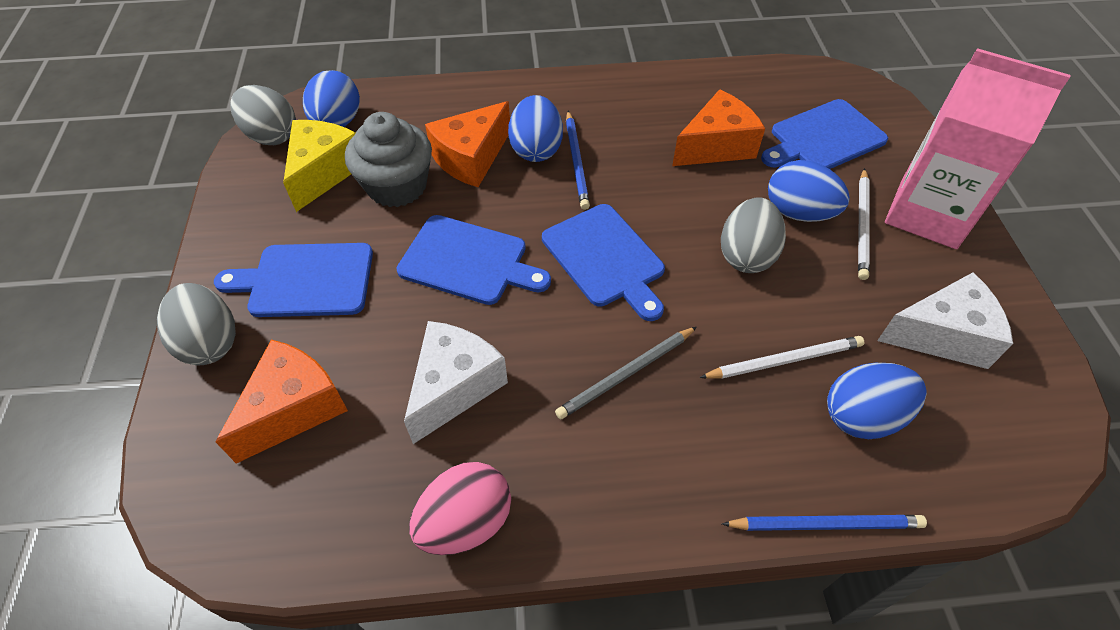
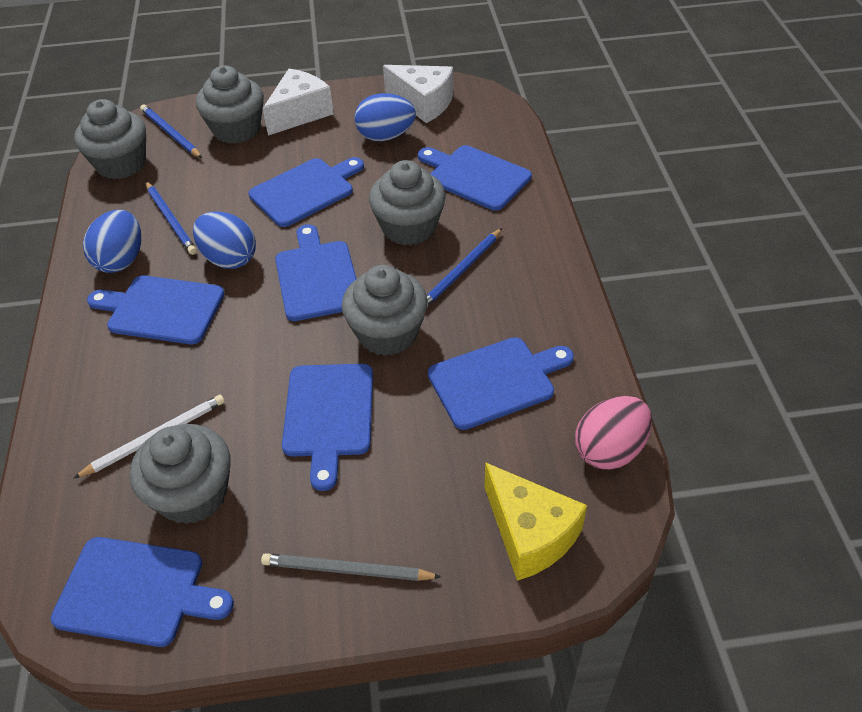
blue cutting board: [214,243,373,317] [397,215,551,305] [542,204,665,321] [761,99,888,169] = 4 -> [50,537,234,647] [87,275,224,344] [249,157,364,227] [275,224,356,321] [282,364,373,491] [418,145,532,211] [428,337,574,430] = 7
blue egg: [303,70,360,127] [508,95,563,162] [768,160,850,222] [827,363,927,439] = 4 -> [83,210,141,273] [193,211,256,269] [355,93,416,142] = 3
blue pencil: [566,111,590,210] [722,515,927,531] = 2 -> [140,104,202,158] [146,182,197,255] [427,228,502,307] = 3
grey cupcake: [345,112,432,207] = 1 -> [74,99,146,179] [130,424,231,524] [196,65,264,144] [342,265,428,356] [369,160,446,246] = 5
grey egg: [157,283,236,365] [230,85,296,145] [721,197,786,273] = 3 -> none = 0
orange cheese: [215,339,348,463] [425,101,510,187] [672,89,765,166] = 3 -> none = 0
pink carton: [885,48,1071,249] = 1 -> none = 0
white pencil: [699,336,864,379] [858,168,870,280] = 2 -> [73,395,225,479] = 1

